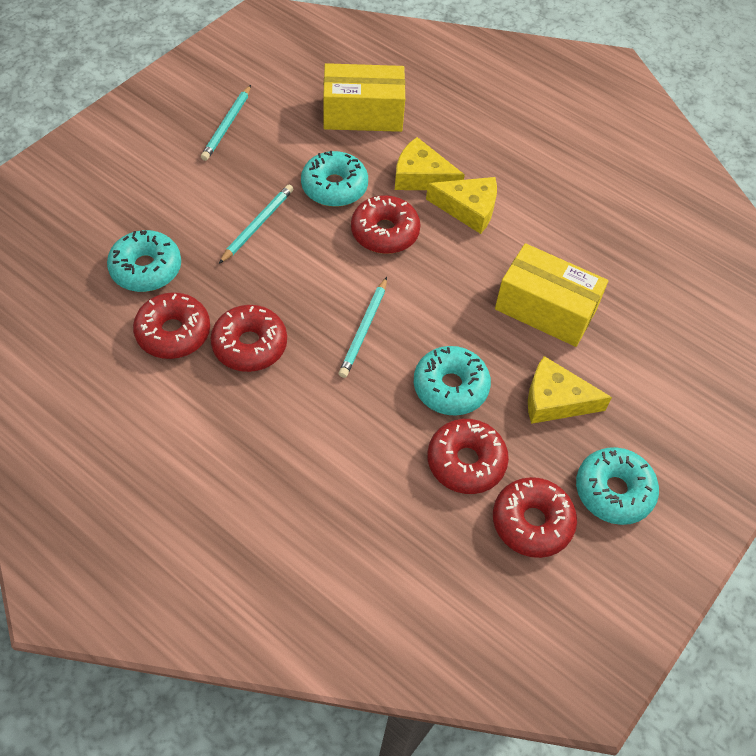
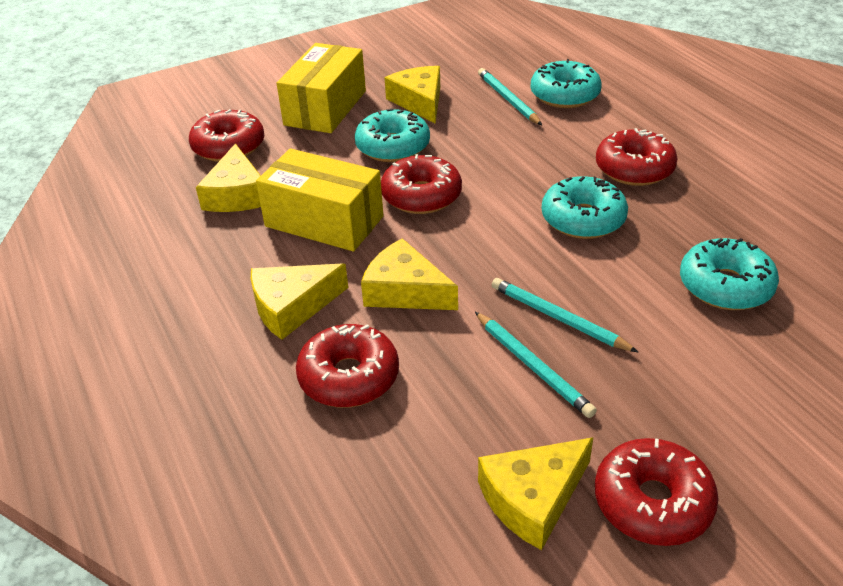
yellow cheese: [395,137,465,190] [426,177,497,234] [528,356,612,424] = 3 -> [196,144,261,212] [251,263,348,340] [361,238,458,310] [385,66,440,124] [478,437,593,550] = 5

